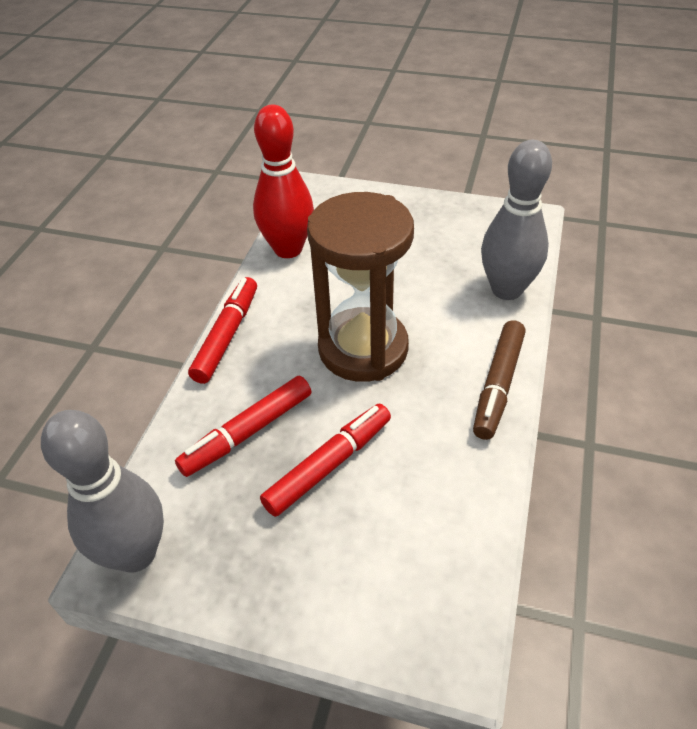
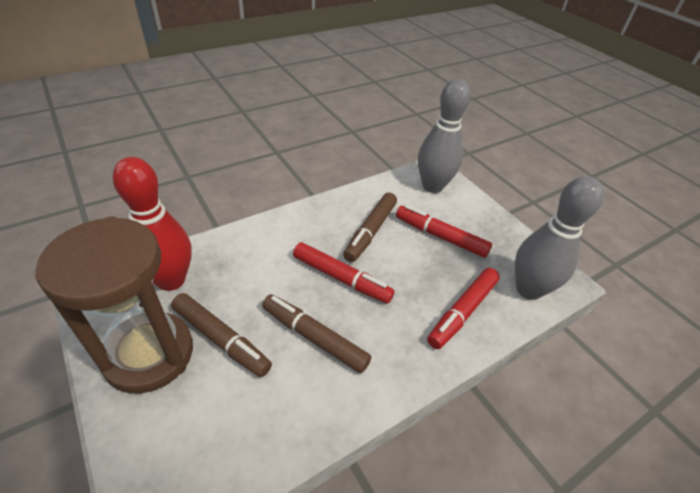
brown marker: [473,320,526,440] = 1 -> [171,293,272,377] [262,294,371,373] [343,193,397,262] = 3

